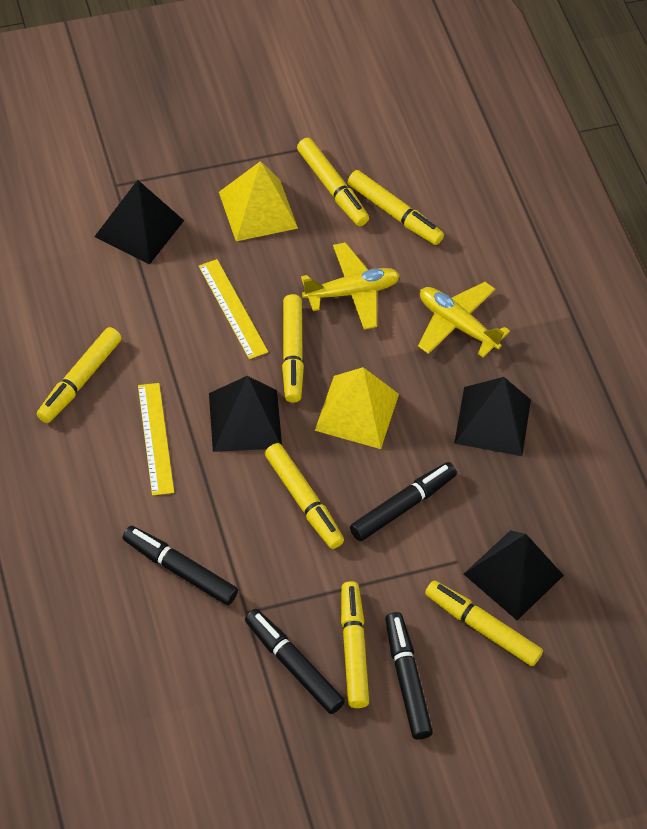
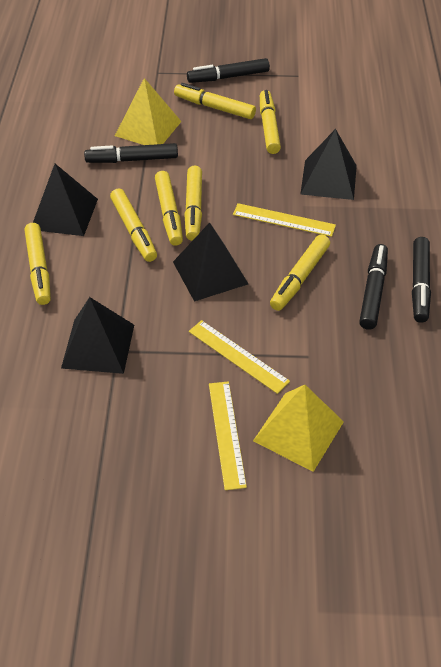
yellow plane: [301,242,400,330] [418,282,510,358] = 2 -> none = 0
yellow ruler: [138,383,174,495] [199,259,268,359] = 2 -> [189,320,290,394] [209,381,247,490] [233,203,336,237] = 3

